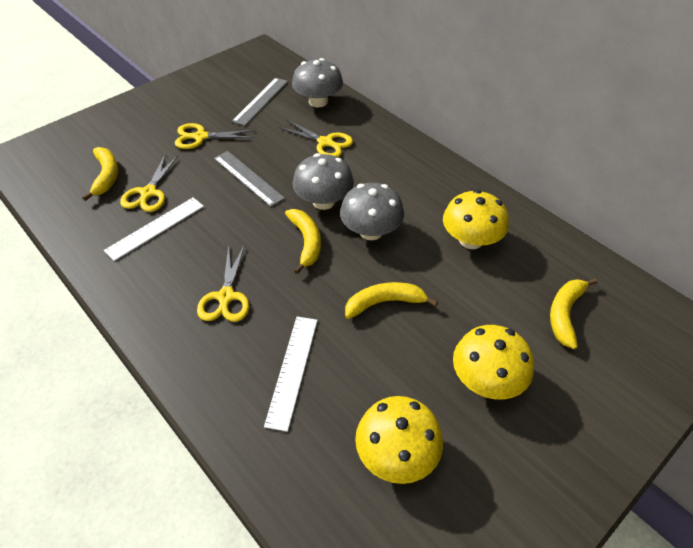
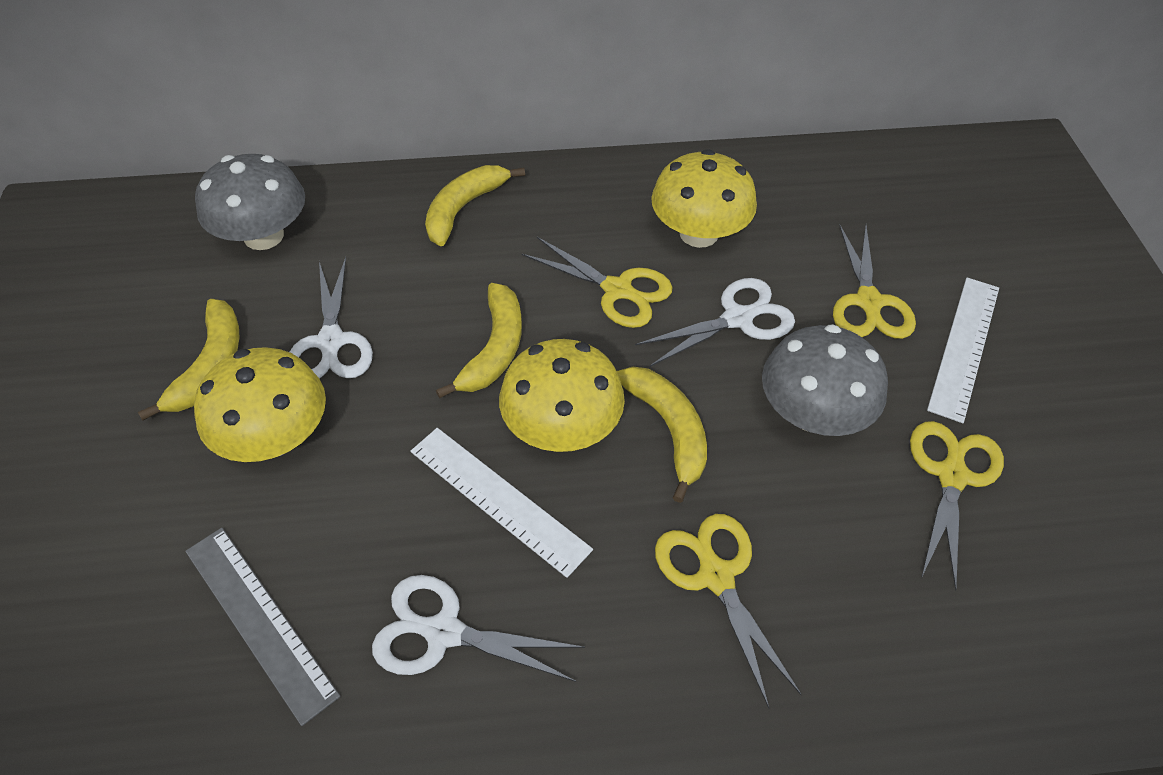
grey mushroom: [292,58,343,107] [292,153,354,210] [340,183,404,240] = 3 -> [195,154,305,250] [762,324,888,436] = 2
grey ruler: [214,151,285,207] [231,78,288,126] = 2 -> [186,528,340,726] = 1
white scissors: none = 0 -> [290,257,373,379] [372,575,585,682] [635,278,795,367] = 3

